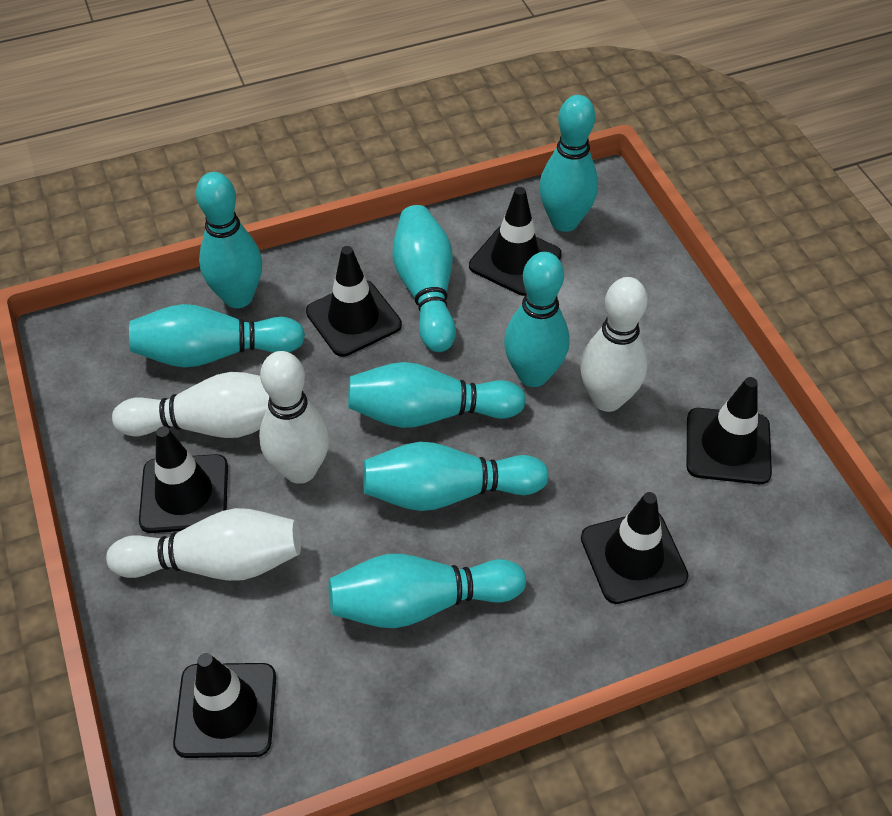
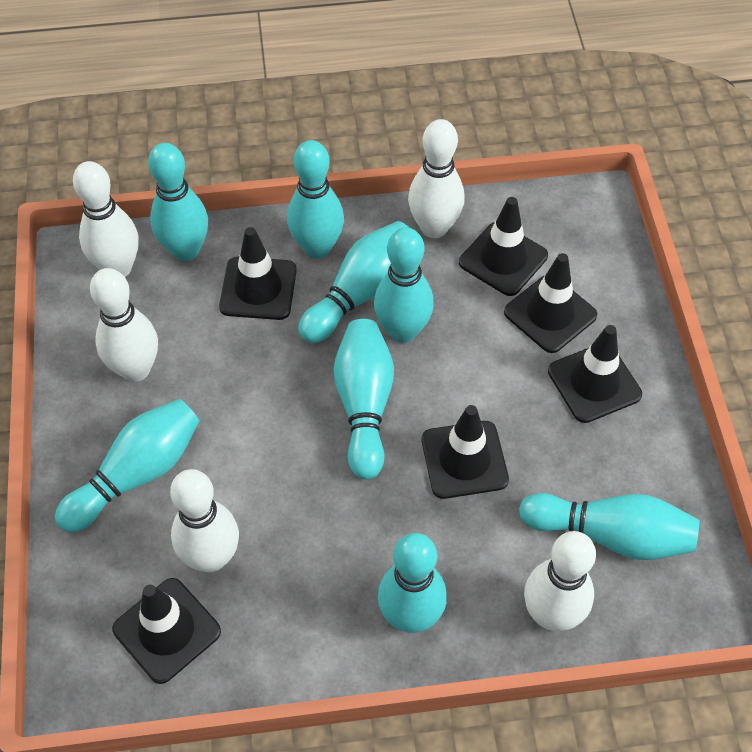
white bowling pin: [106,508,301,581] [112,372,269,438] [259,351,329,484] [580,277,648,412] = 4 -> [73,161,138,277] [90,268,158,382] [170,469,239,572] [408,119,465,238] [524,531,596,631] = 5

